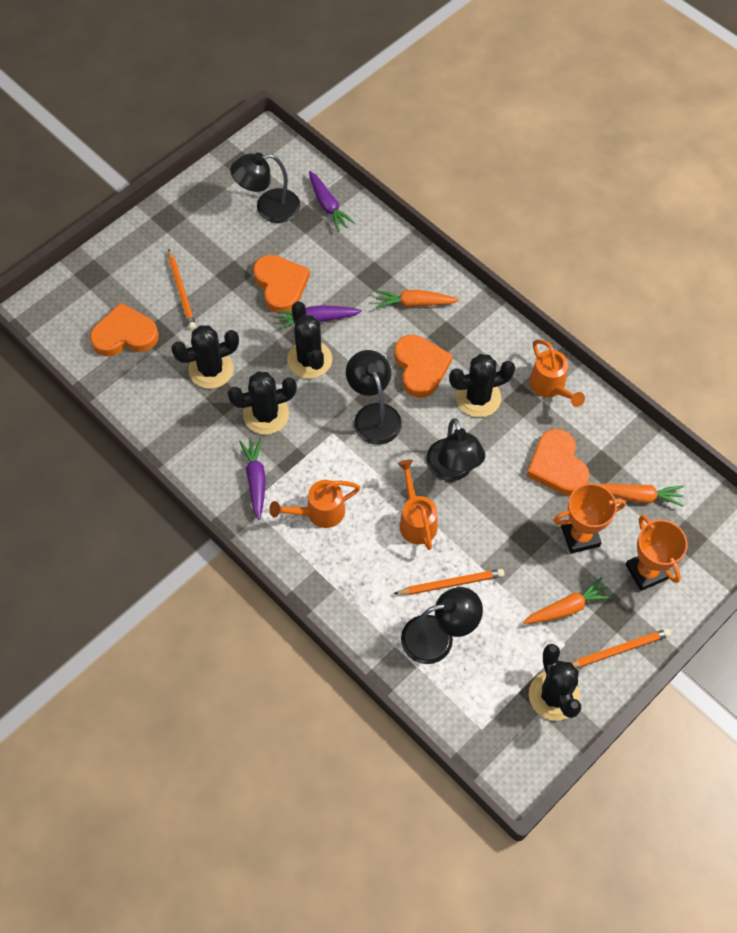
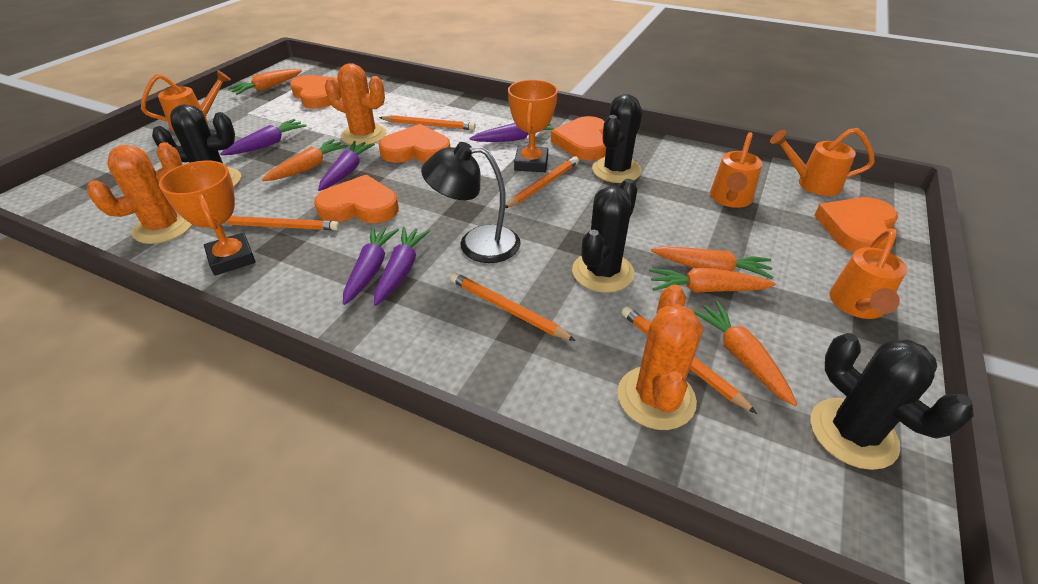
black cactus: [171,325,239,389] [228,372,297,435] [287,301,332,379] [449,354,515,417] [529,644,581,721] = 5 -> [152,104,241,187] [572,179,638,293] [592,94,643,183] [810,333,974,470] = 4
black lamp: [230,153,300,223] [346,350,402,445] [401,587,483,664] [426,418,485,481] = 4 -> [421,142,521,263] = 1
orange cactus: none = 0 -> [87,142,193,244] [325,63,386,146] [618,284,703,430] = 3
orange carrot: [375,290,459,308] [523,577,613,624] [600,484,684,507] = 3 -> [228,69,302,95] [262,139,348,181] [649,268,776,293] [651,246,773,279] [692,301,797,406] = 5
orange heart: [90,303,159,356] [253,255,310,313] [394,335,453,398] [527,429,590,496] = 4 -> [290,75,338,109] [314,175,399,223] [379,124,450,163] [551,116,606,161] [814,197,898,253] = 5
orange pencil: [168,249,196,330] [393,569,504,595] [572,628,671,668] = 3 -> [225,216,340,230] [379,115,475,130] [450,272,576,341] [505,156,579,208] [621,306,757,414] = 5
orange watering can: [269,480,360,528] [397,459,438,550] [529,339,585,407] = 3 -> [141,70,231,132] [710,132,762,208] [770,128,875,196] [830,228,907,319] = 4
purple carrot: [239,438,266,520] [277,305,362,329] [309,171,355,232] = 3 -> [220,119,307,155] [318,141,375,191] [343,226,399,305] [374,227,430,306] [469,123,555,142] = 5

